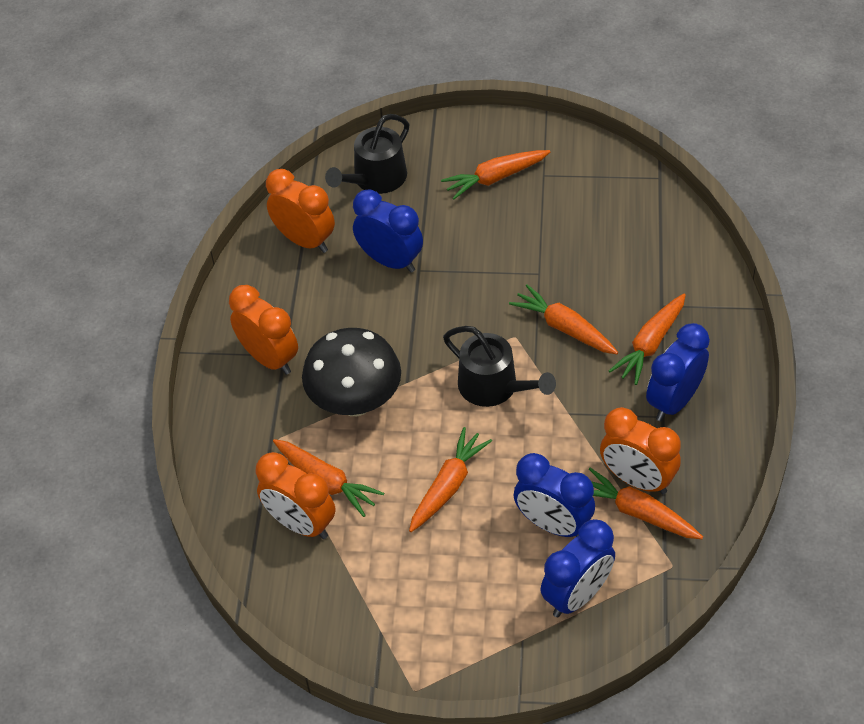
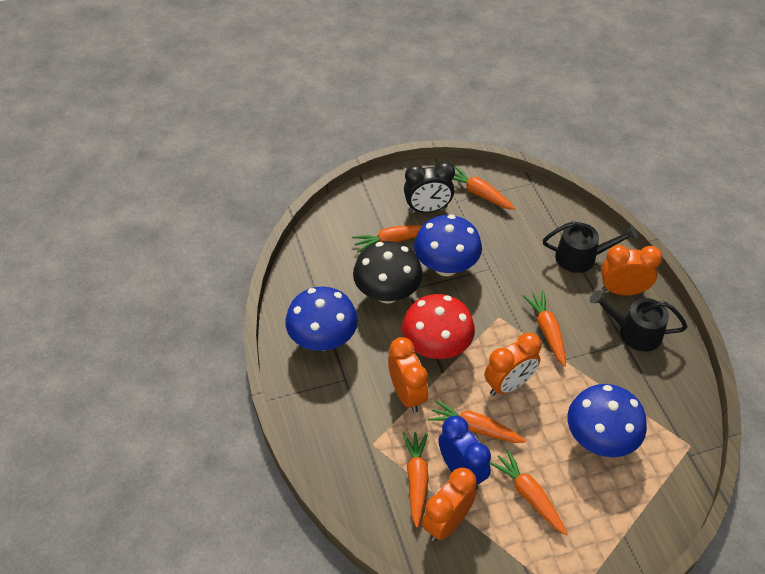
black clock: none = 0 -> [404,161,455,213] = 1
blue clock: [353,189,423,273] [514,453,595,537] [540,519,615,617] [646,323,710,421] = 4 -> [438,416,491,490] = 1
blue mushroom: none = 0 -> [285,287,358,351] [414,215,482,276] [567,384,647,457] = 3
red mushroom: none = 0 -> [402,294,475,359] = 1

